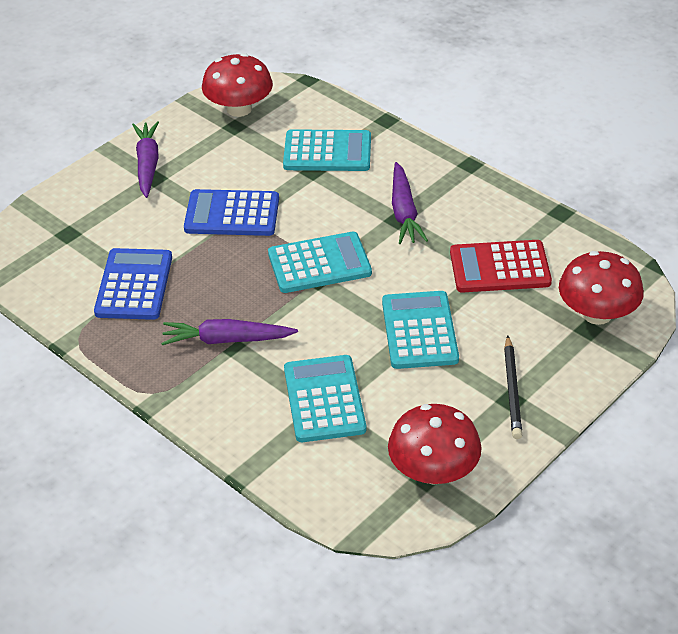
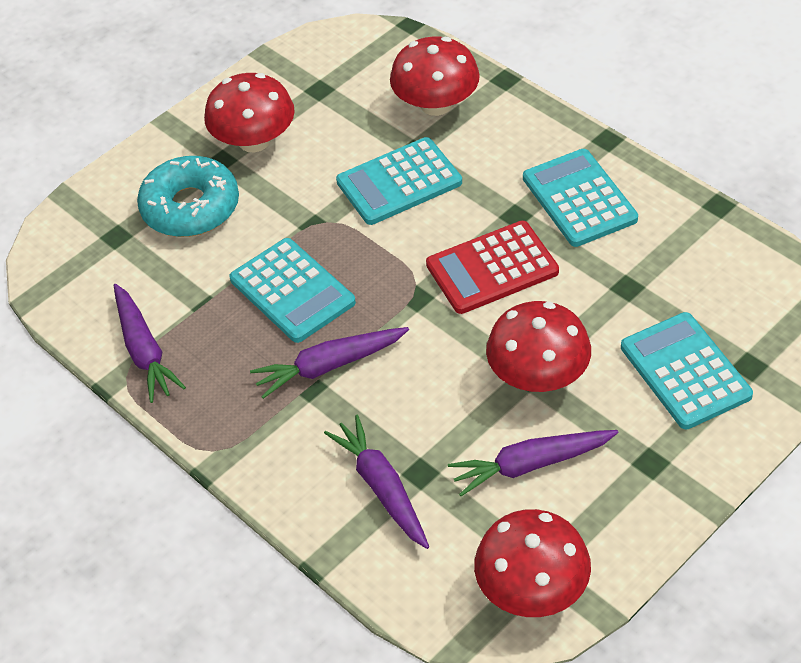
black pencil: [504,335,522,439] = 1 -> none = 0
blue calculator: [94,248,172,320] [184,189,279,236] = 2 -> none = 0
purple carrot: [132,121,159,198] [161,319,298,345] [392,162,428,244] = 3 -> [114,284,186,403] [250,327,409,399] [324,415,429,549] [448,430,619,496] = 4
red mushroom: [202,53,273,117] [388,404,482,485] [559,251,644,325] = 3 -> [204,73,295,152] [390,36,480,116] [474,509,591,617] [486,301,591,392] = 4
turquoise donut: none = 0 -> [137,156,239,237] = 1

